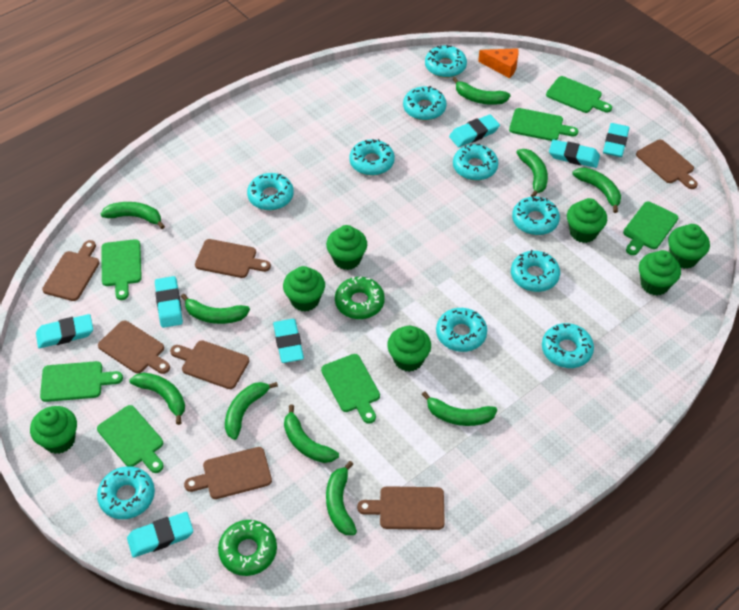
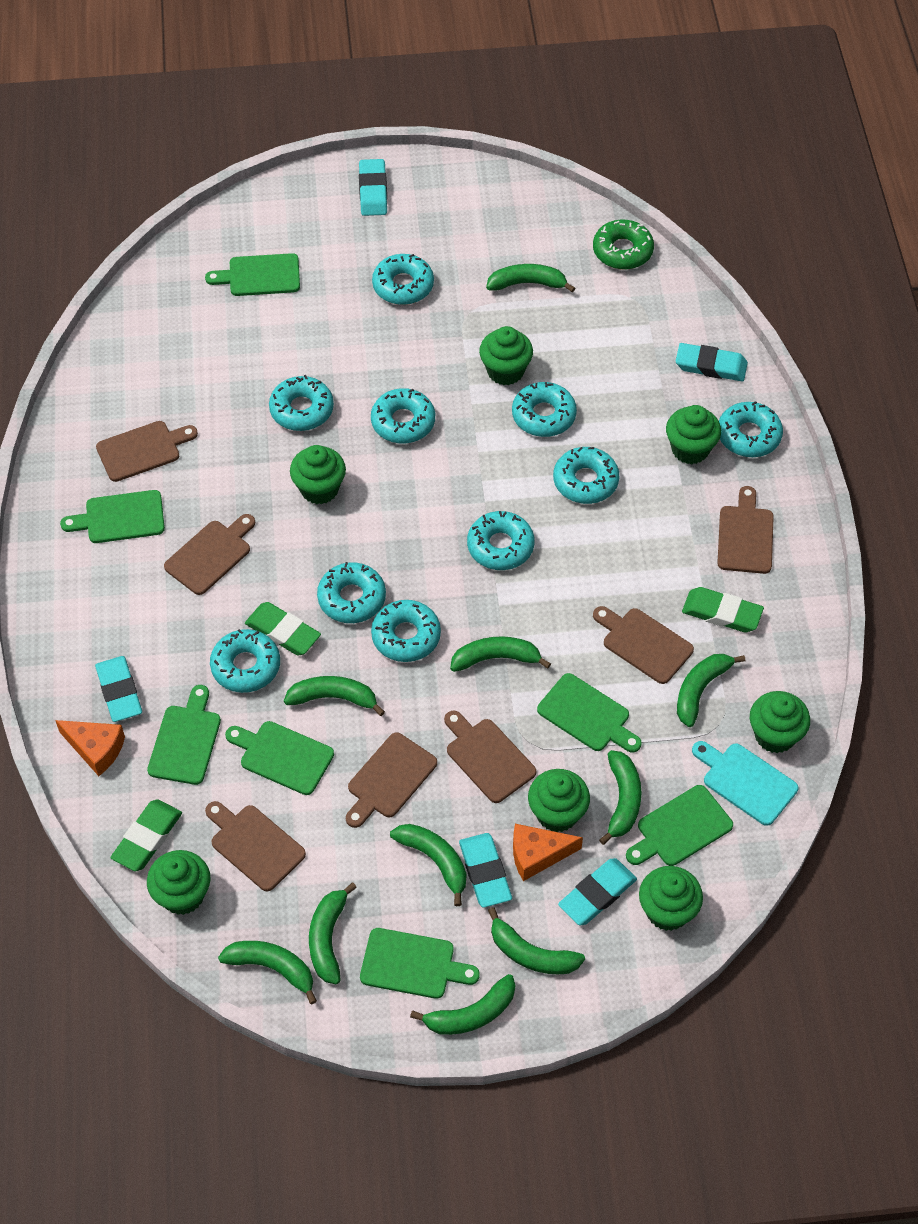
green donut: [218,520,277,576] [335,277,385,319] = 2 -> [593,220,654,270] = 1
green eraser: none = 0 -> [111,799,182,871] [245,602,321,656] [682,587,764,632] = 3
orange cheese: [478,48,519,78] = 1 -> [55,720,125,776] [513,824,583,881] = 2
turquoise cutting board: none = 0 -> [692,741,798,826] = 1
turquoise eraser: [36,314,93,348] [127,512,193,558] [155,276,183,328] [273,319,304,363] [449,114,500,147] [549,140,600,168] [603,123,630,157] = 7 -> [95,656,142,722] [359,159,387,216] [459,833,512,908] [558,858,637,925] [676,343,748,381] = 5

